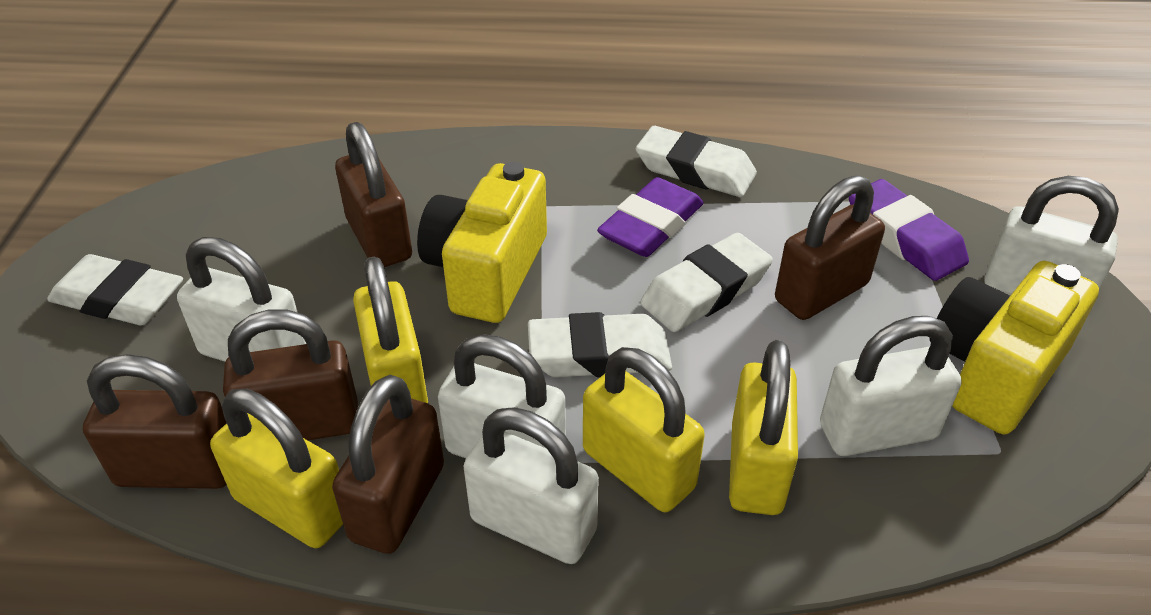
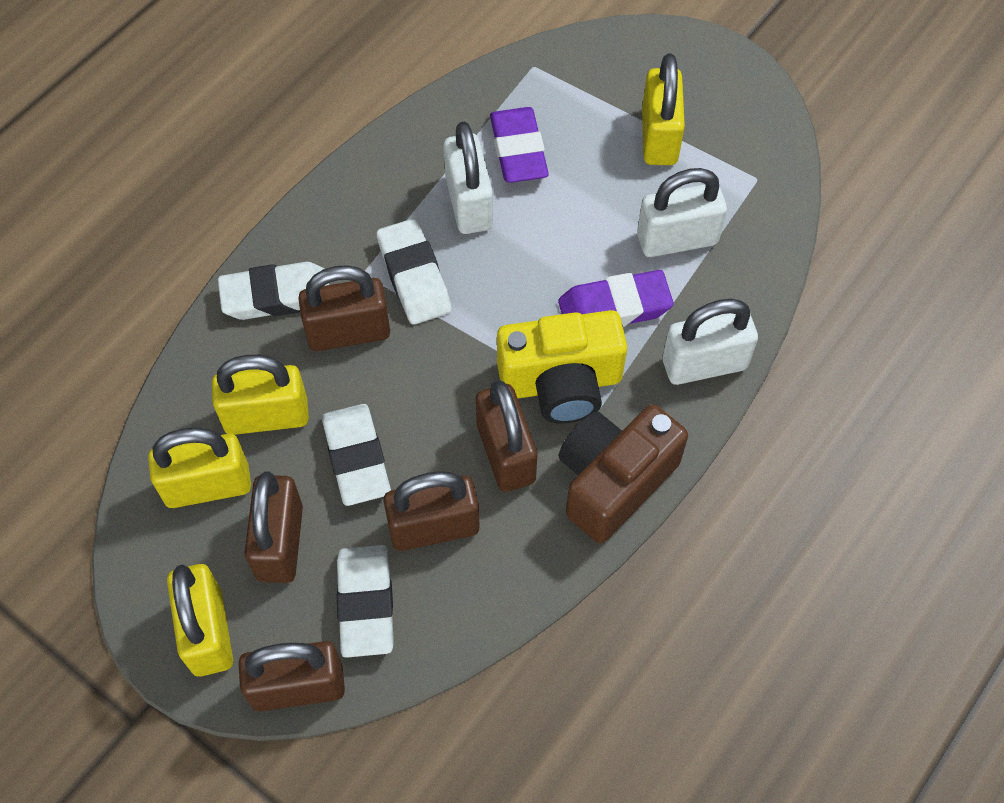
brown camera: none = 0 -> [558,404,688,543] = 1
white padlock: [177,237,306,362] [438,334,566,458] [463,407,599,564] [820,316,962,456] [984,176,1119,296] = 5 -> [443,122,493,234] [637,168,727,257] [662,299,758,385] = 3
yellow camera: [417,162,547,323] [930,261,1099,434] = 2 -> [497,310,627,424] = 1

